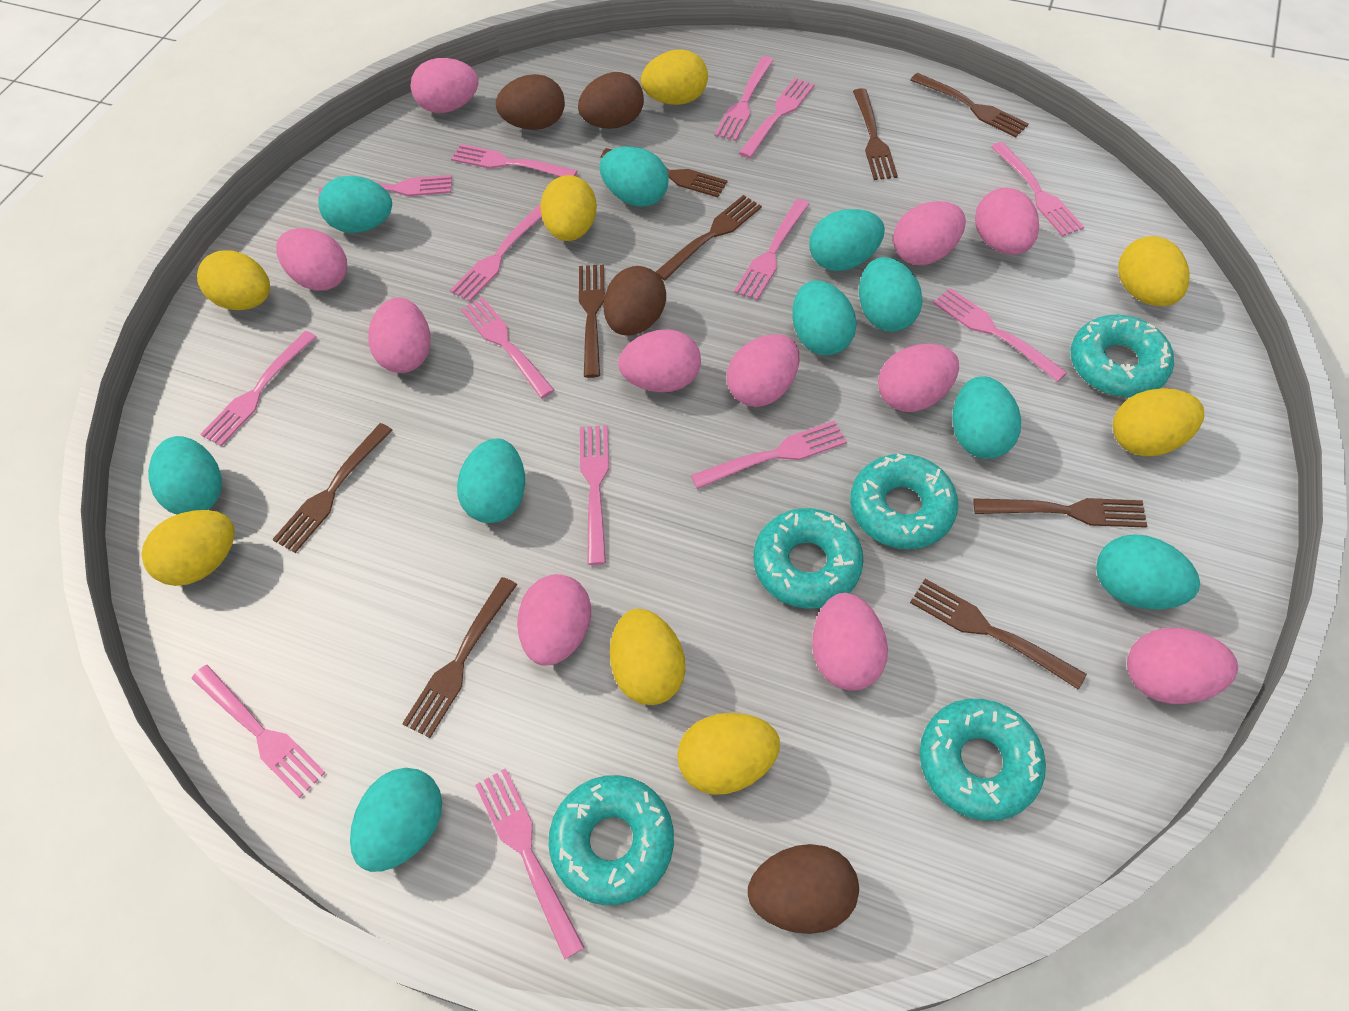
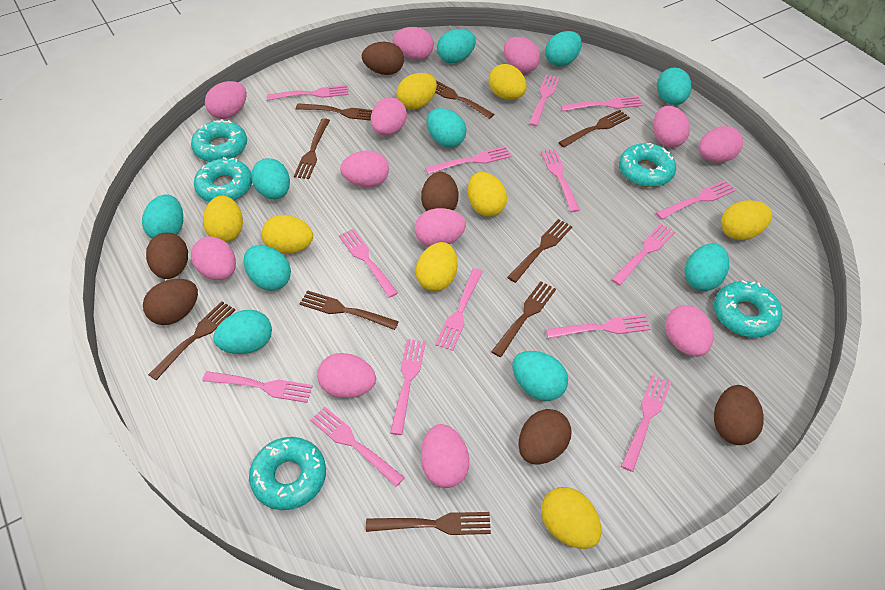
brown egg: [496,74,565,130] [578,72,644,129] [604,266,666,336] [748,844,859,934] = 4 -> [143,279,198,325] [146,233,188,279] [362,42,404,75] [421,172,458,211] [518,409,572,464] [714,385,764,445] = 6
pink egg: [276,228,347,291] [369,298,431,373] [411,58,479,113] [517,574,591,666] [618,329,701,392] [727,334,799,407] [812,593,888,691] [878,344,959,412] [893,201,966,265] [975,187,1039,255] [1127,628,1238,704] = 11 -> [191,236,236,280] [205,81,247,119] [317,353,376,398] [340,151,389,187] [371,97,407,136] [393,27,434,60] [415,208,466,247] [421,424,469,488] [504,37,540,73] [653,106,690,147] [665,305,713,357] [699,126,743,162] = 12

